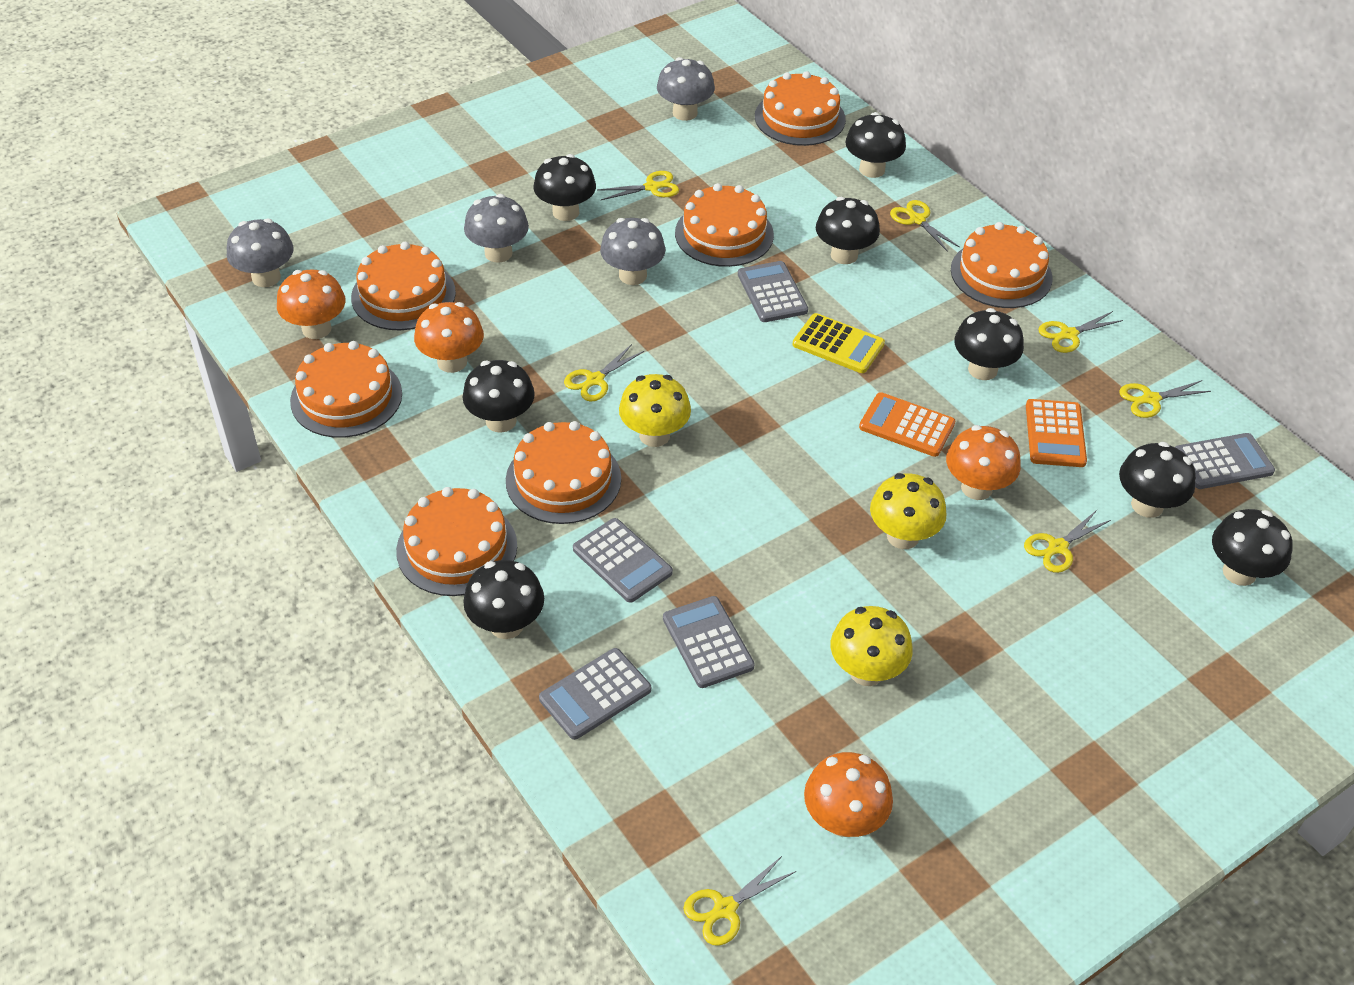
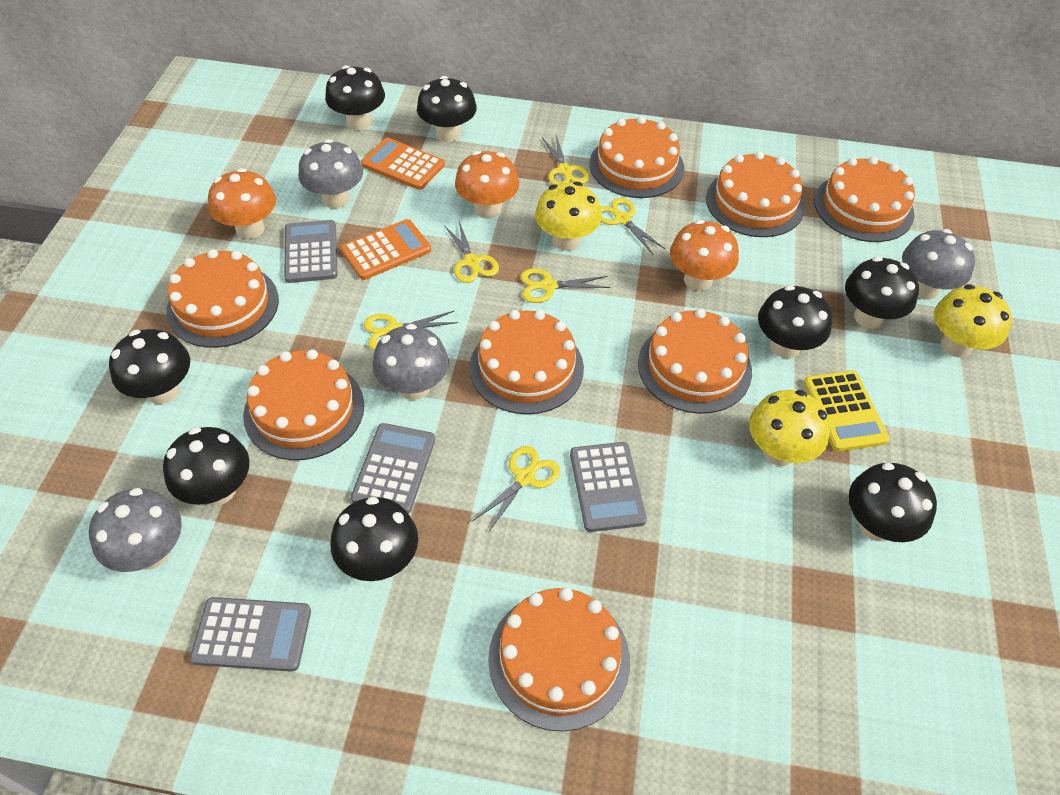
grey calculator: [539,648,651,740] [573,518,673,603] [663,596,755,688] [738,261,808,322] [1175,433,1275,489] = 5 -> [190,597,311,672] [284,220,338,283] [351,423,435,514] [570,442,647,532] = 4
orange cake: [290,341,402,438] [351,242,456,330] [396,487,517,596] [506,421,621,524] [675,183,774,267] [755,71,846,146] [951,222,1053,308] = 7 -> [166,249,279,348] [243,349,364,460] [470,310,584,414] [488,588,630,732] [589,116,684,198] [638,309,752,414] [706,151,805,237] [814,157,915,242] = 8
orange mushroom: [277,270,345,339] [414,302,484,373] [804,752,893,837] [946,425,1021,500] = 4 -> [208,168,276,239] [455,151,519,218] [670,220,739,291] = 3
yellow scissors: [564,344,644,401] [598,171,679,200] [683,856,796,946] [890,200,960,252] [1024,510,1111,573] [1038,311,1123,353] [1119,380,1211,418] = 7 -> [364,311,459,350] [444,222,499,283] [473,446,560,533] [520,268,610,303] [542,136,589,185] [600,198,665,254] = 6

